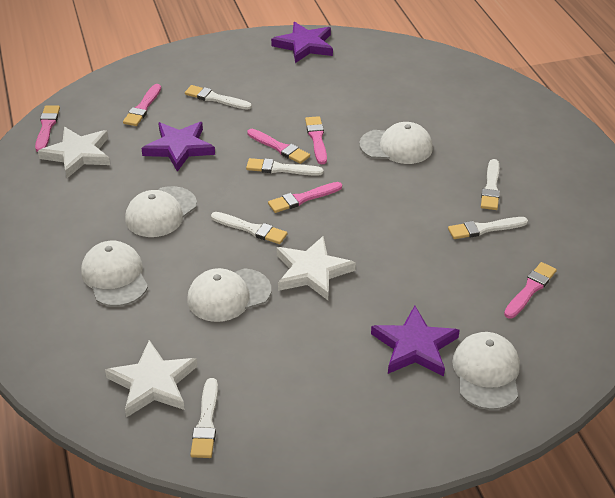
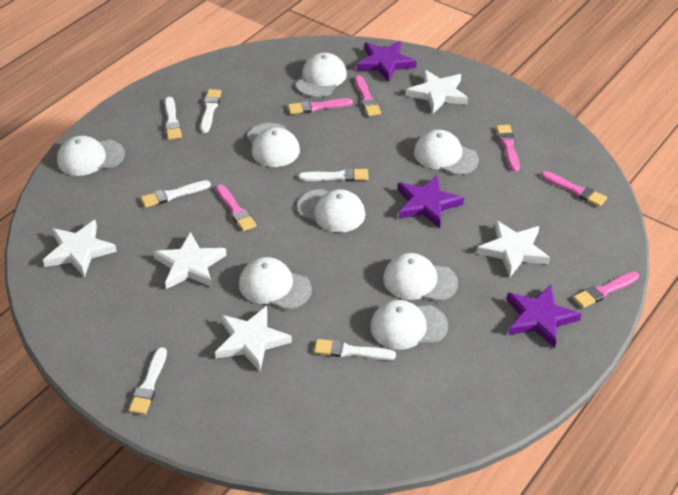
white cap: [81,241,148,306] [125,186,197,237] [187,268,271,322] [359,122,433,164] [452,332,520,410] = 5 -> [57,136,125,176] [239,257,312,310] [247,123,300,167] [296,53,347,97] [297,189,365,233] [370,300,448,349] [383,253,458,301] [414,130,479,175] = 8
white star: [38,127,110,178] [105,340,197,418] [277,236,356,300] = 3 -> [43,220,117,277] [153,232,226,289] [215,306,292,371] [406,70,468,114] [477,220,550,277] = 5

